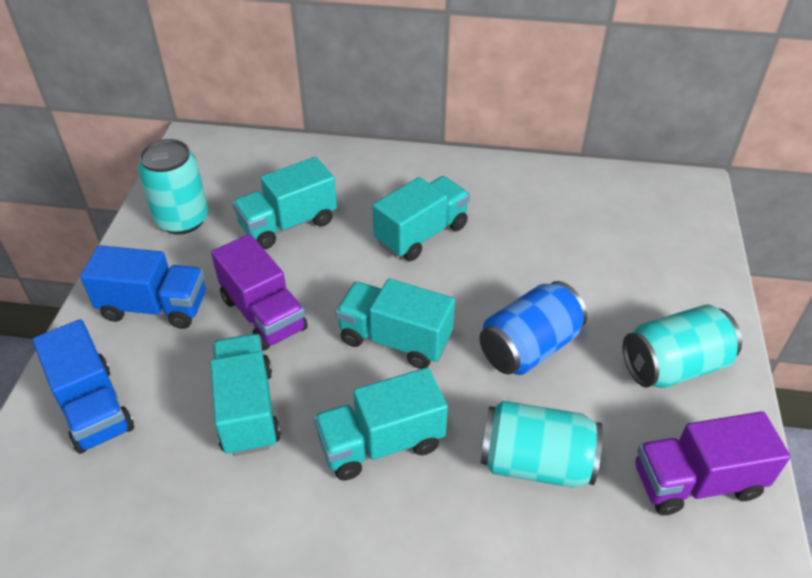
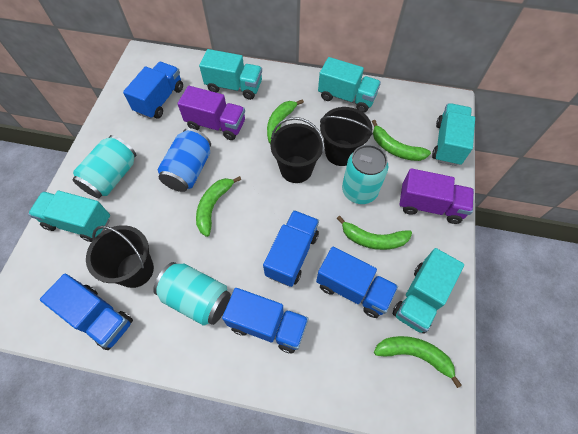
black bucket: none = 0 -> [86,225,154,288] [270,117,324,183] [320,107,373,166] = 3
blue truck: [33,319,134,454] [80,245,206,329] = 2 -> [40,274,133,350] [123,62,183,119] [222,288,308,353] [263,210,319,287] [316,247,398,318] = 5
green banana: none = 0 -> [196,176,241,237] [267,99,304,144] [337,216,412,250] [372,120,431,161] [374,336,462,388] = 5

